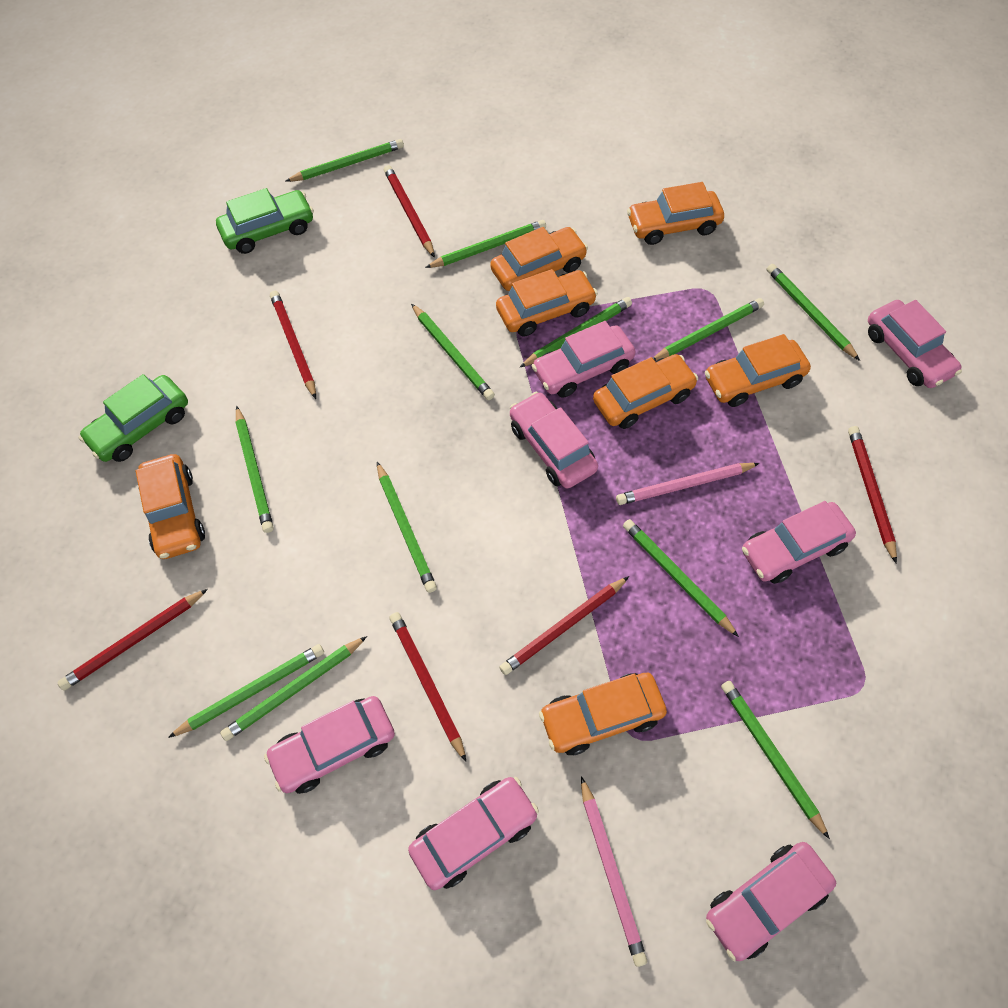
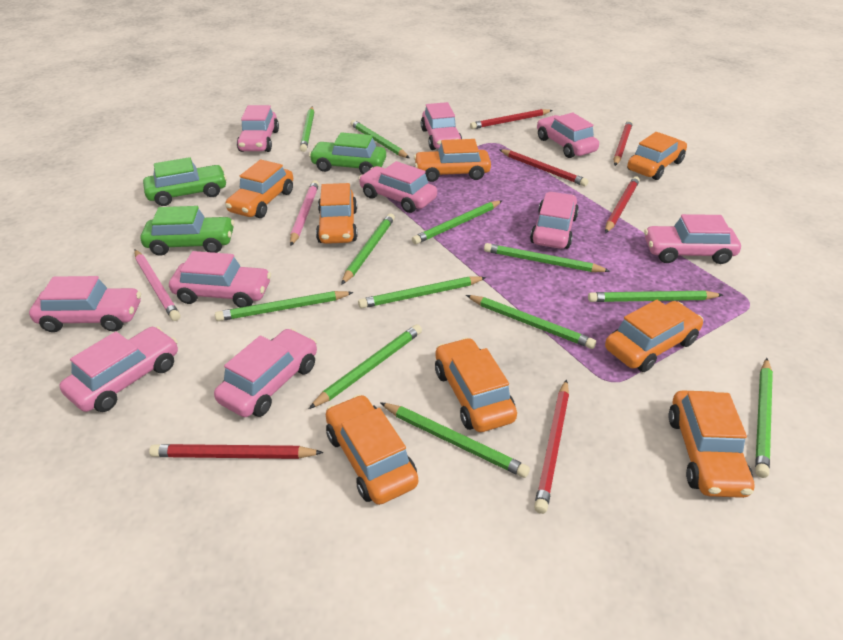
green car: [79,374,188,462] [216,188,314,254] = 2 -> [141,206,234,256] [143,157,227,206] [309,132,386,174] = 3
orange car: [136,454,205,559] [490,227,588,291] [496,269,598,337] [539,673,667,755] [593,354,698,429] [627,182,724,245] [705,334,811,407] = 7 -> [225,160,293,218] [316,183,358,244] [326,394,418,505] [414,139,491,182] [435,337,517,432] [605,300,704,372] [627,132,687,180] [669,391,755,498] = 8
pink car: [264,696,395,794] [408,777,539,890] [510,392,598,489] [532,321,635,398] [706,842,836,962] [742,501,856,584] [868,300,962,388] = 7 -> [29,276,141,332] [59,326,178,412] [169,251,271,308] [214,328,317,417] [237,105,279,152] [358,161,437,213] [421,102,462,150] [530,192,579,249] [537,113,599,158] [644,214,741,264] = 10

